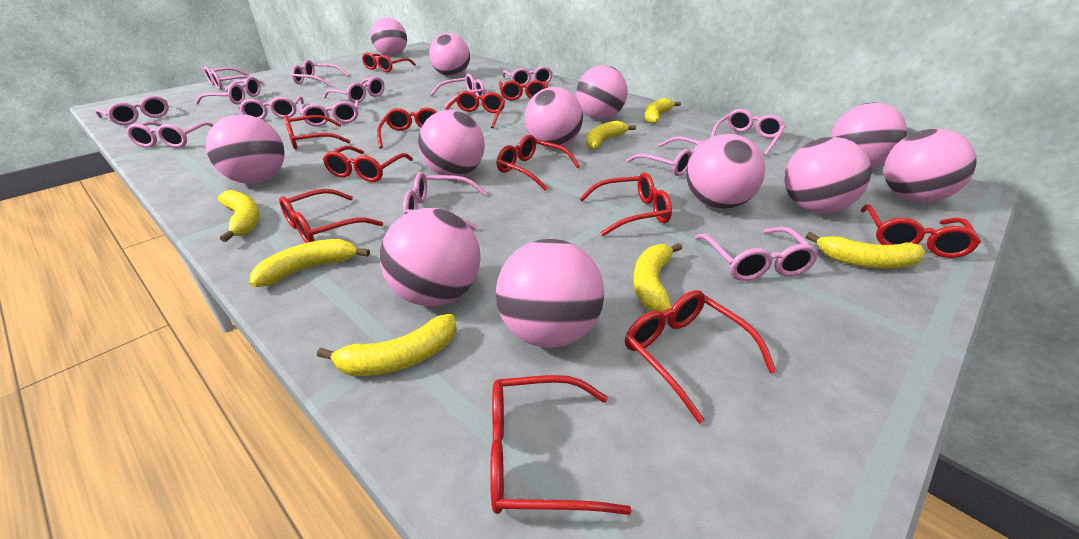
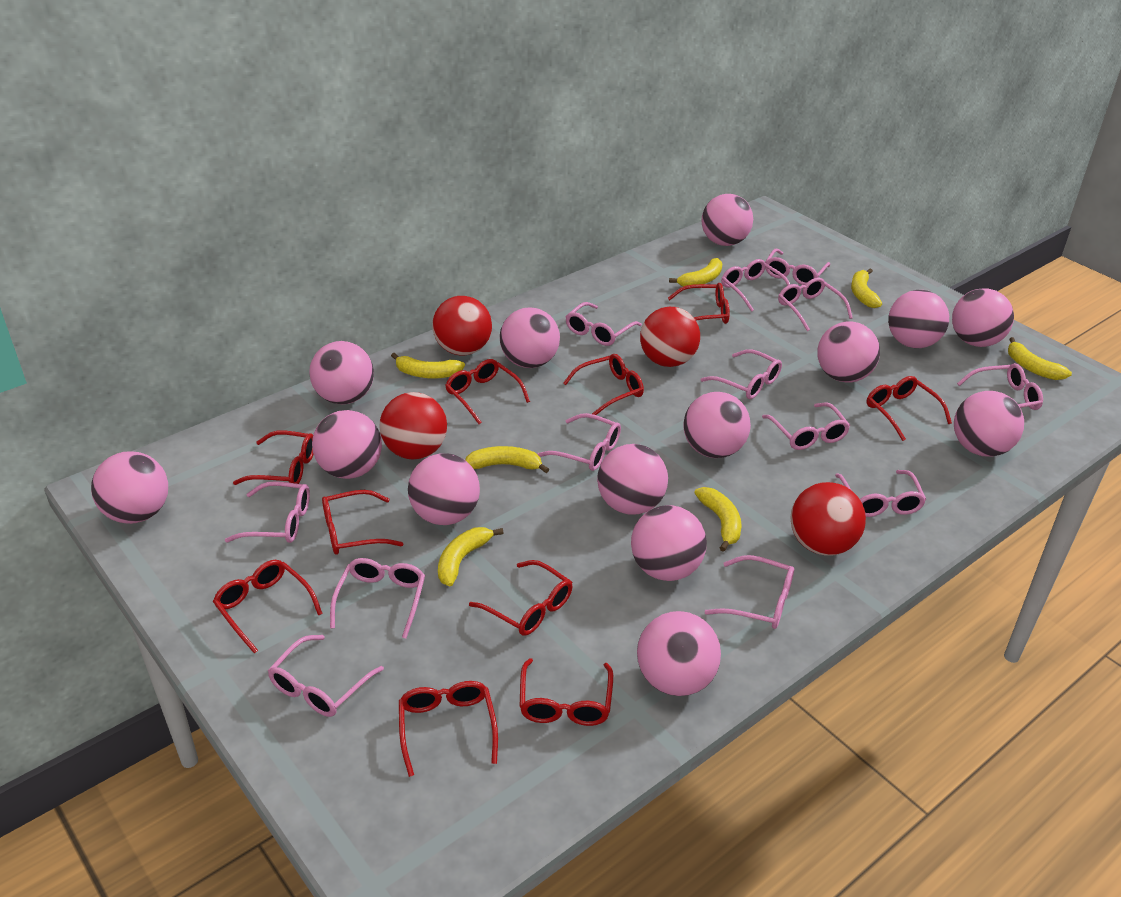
pink ball: [206,114,285,184] [371,17,407,56] [380,208,481,306] [418,110,485,176] [429,33,470,77] [496,239,604,348] [525,87,583,148] [576,65,628,120] [686,134,765,209] [784,137,872,213] [831,103,907,168] [884,129,976,202] = 12 -> [91,451,168,524] [309,341,374,404] [312,410,382,479] [408,453,480,525] [500,308,560,368] [597,444,668,515] [631,505,707,581] [637,611,721,696] [683,392,751,458] [702,194,753,246] [817,321,880,383] [888,290,949,348] [952,288,1014,347] [954,391,1024,457] = 14
pink glasses: [95,96,169,125] [126,121,214,148] [195,76,261,105] [204,66,263,90] [239,96,304,120] [291,60,349,87] [300,100,359,126] [323,77,385,103] [403,172,487,230] [430,74,485,107] [503,66,553,85] [626,136,706,176] [694,227,819,281] [711,109,786,156] = 14 -> [225,481,310,543] [268,635,384,717] [330,558,425,639] [537,413,621,471] [565,302,642,346] [700,349,782,399] [704,555,794,629] [721,259,790,312] [762,403,850,450] [765,249,830,285] [778,277,853,331] [835,470,926,517] [957,363,1043,410] = 13
red ball: none = 0 -> [379,392,447,459] [432,296,492,355] [640,307,700,367] [790,482,866,556] = 4
red glasses: [279,189,383,243] [284,115,350,149] [323,146,413,182] [362,53,416,72] [377,108,437,149] [445,91,505,128] [490,375,632,515] [496,135,580,190] [499,80,548,100] [579,173,672,236] [625,290,777,424] [861,204,981,258] = 12 -> [213,560,323,654] [233,430,313,485] [322,490,403,555] [399,681,498,777] [445,359,530,424] [469,560,572,636] [520,658,613,726] [563,354,644,415] [668,283,730,324] [867,376,952,441] = 10

